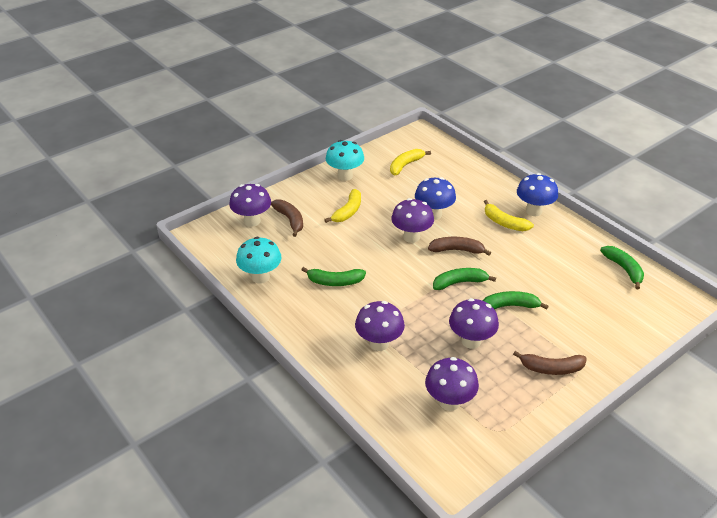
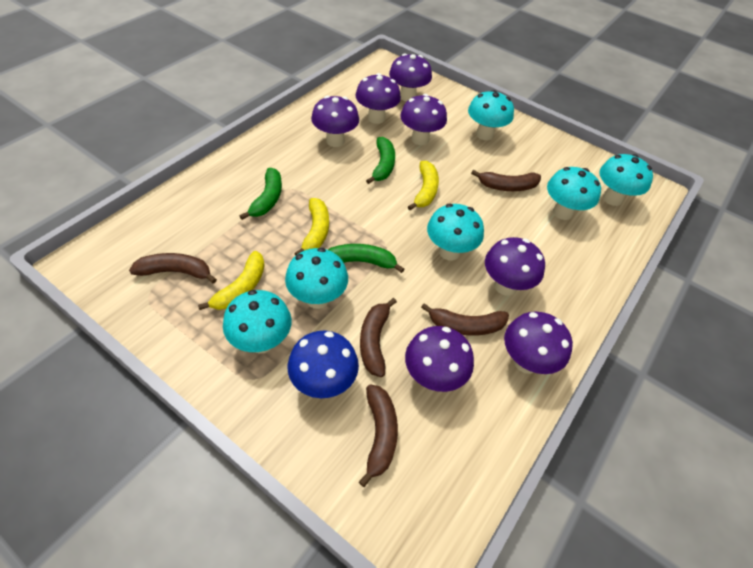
blue mushroom: [415,177,456,220] [517,173,558,216] = 2 -> [288,331,359,398] = 1
brown banana: [271,200,303,237] [428,237,491,256] [513,351,587,375] = 3 -> [129,253,217,284] [359,384,398,487] [360,298,397,377] [421,303,509,336] [471,170,541,191] = 5
green banana: [301,267,366,286] [433,268,496,290] [483,291,549,310] [600,246,644,289] = 4 -> [240,168,282,220] [328,244,404,273] [366,137,395,184] = 3
purple mushroom: [229,184,271,227] [355,301,405,351] [391,198,434,243] [425,357,479,411] [449,298,499,349] = 5 -> [311,95,359,147] [355,73,401,124] [389,54,432,101] [400,94,447,145] [405,326,474,392] [485,237,545,296] [504,312,573,374] = 7
turquoise mushroom: [236,237,282,284] [326,140,364,181] = 2 -> [223,290,292,354] [285,248,348,309] [427,204,484,260] [468,90,514,140] [547,167,601,220] [599,154,653,206] = 6

